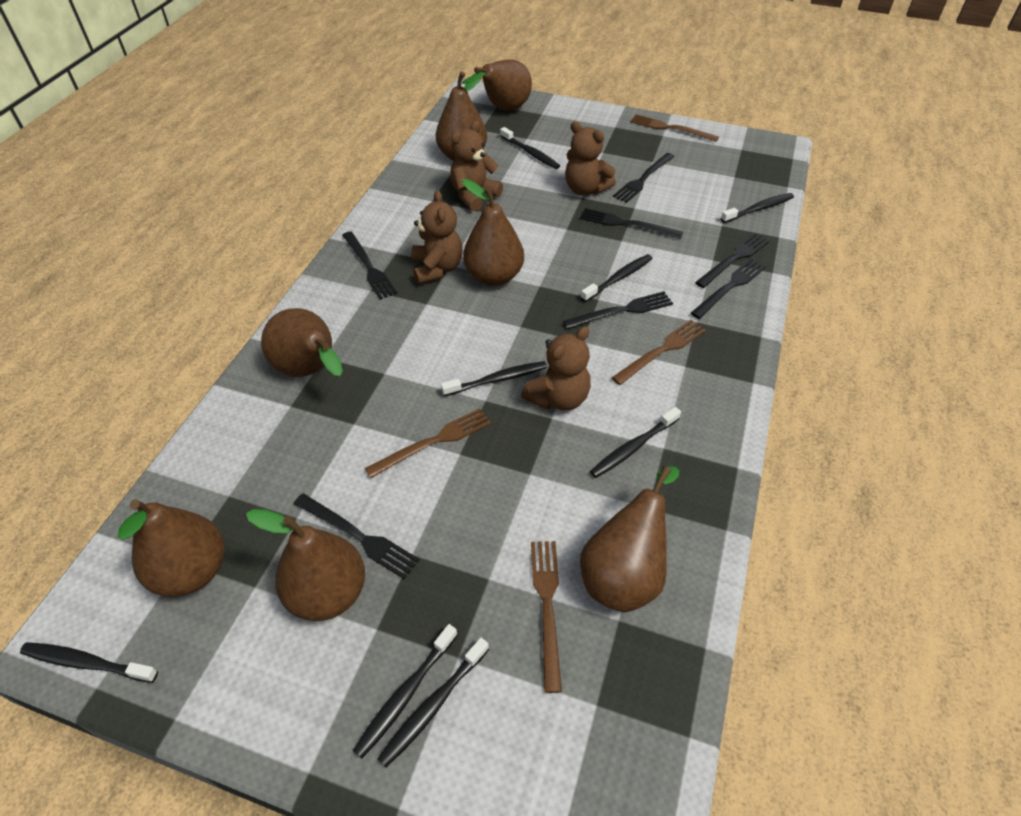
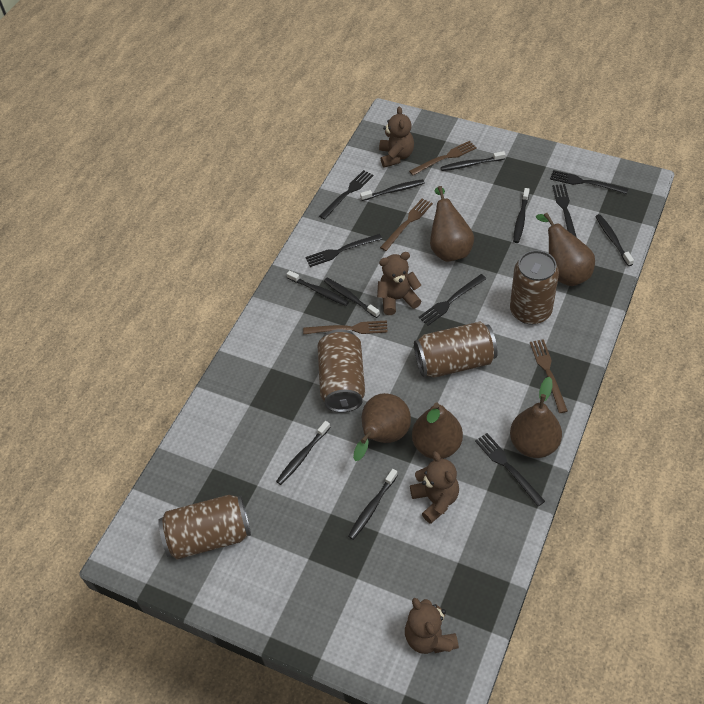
black fork: [294,493,420,579] [342,231,397,300] [563,291,673,329] [580,208,683,239] [613,153,674,203] [691,258,766,319] [695,233,770,288] = 7 -> [305,234,382,267] [319,170,374,220] [418,274,486,326] [475,433,545,506] [550,170,628,194] [552,184,576,237] = 6
brown can: none = 0 -> [158,495,251,559] [318,329,365,413] [414,322,498,378] [510,250,559,325] = 4
brown pear: [118,499,224,597] [246,509,365,621] [261,308,343,377] [436,72,487,161] [462,179,524,286] [465,59,532,111] [580,466,679,612] = 7 -> [353,393,411,461] [412,403,463,459] [430,186,474,262] [510,377,562,458] [536,213,595,286] = 5

